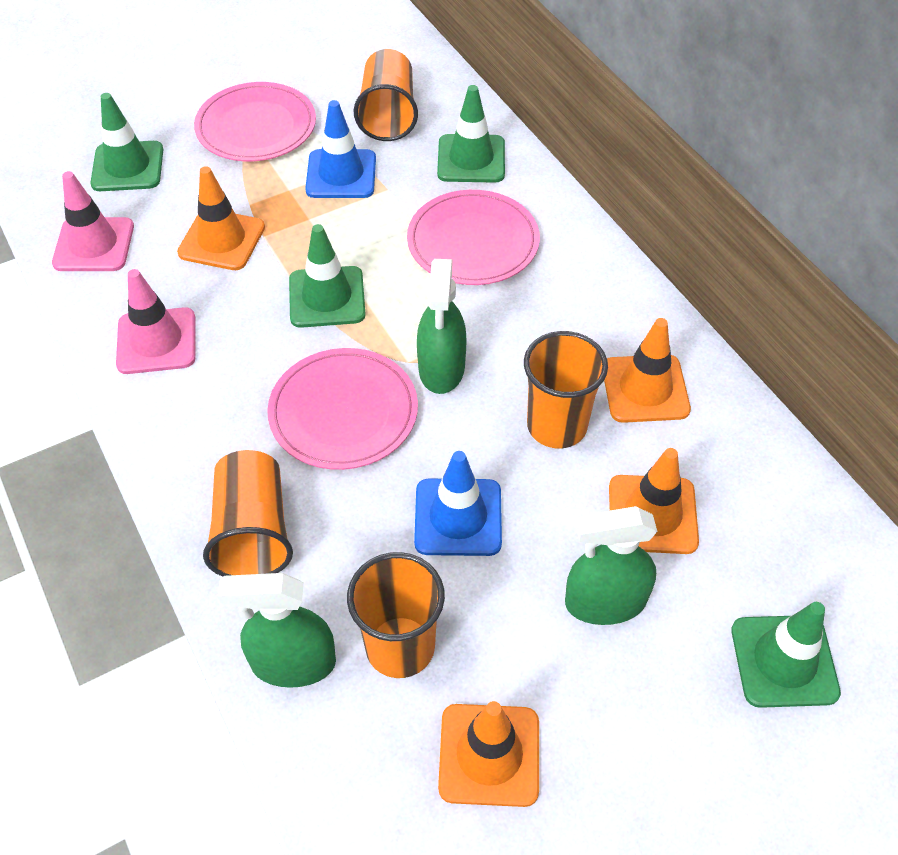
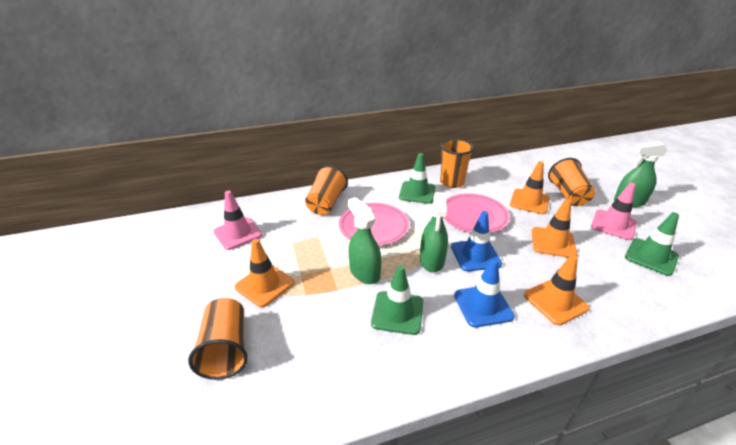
green traffic cone: [90,93,163,191] [289,224,366,328] [437,85,505,183] [731,602,841,708] = 4 -> [371,265,423,335] [399,153,435,204] [625,212,679,276] = 3
pink plate: [194,82,316,161] [267,348,418,470] [407,190,540,285] = 3 -> [339,203,409,246] [443,193,510,233] = 2

